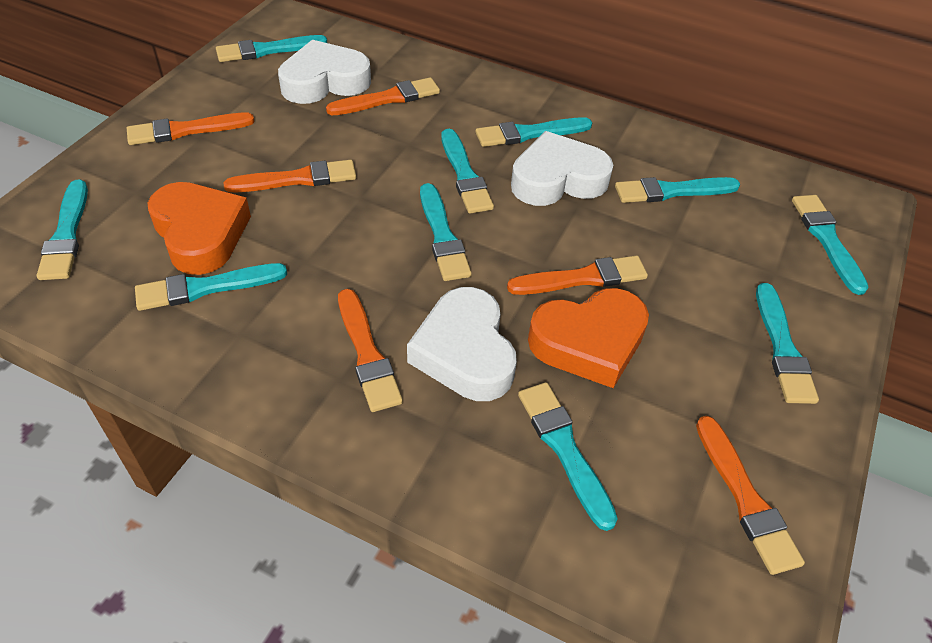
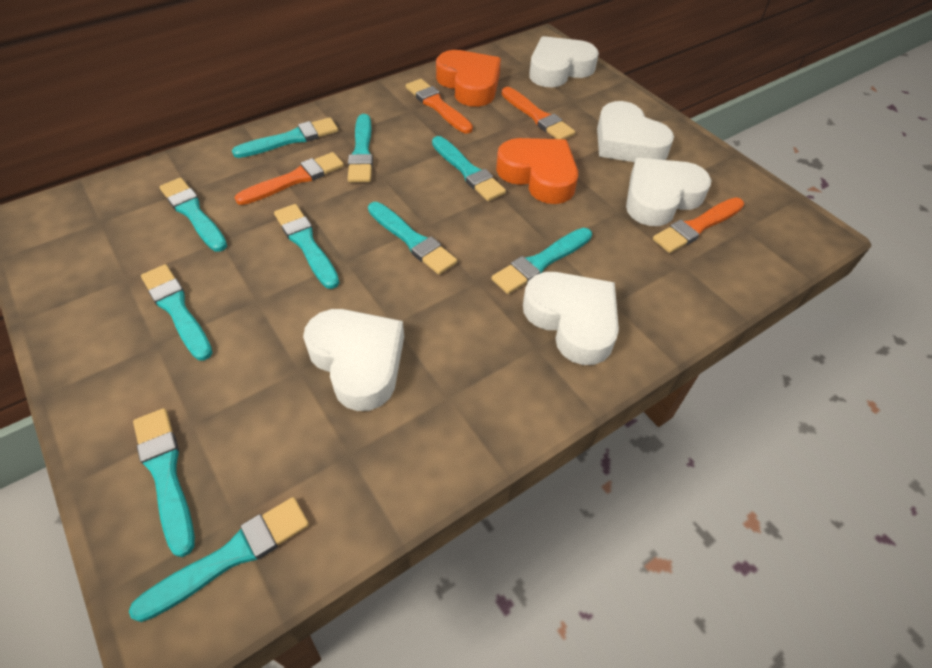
orange brush: [127,113,255,145] [223,160,356,193] [326,77,440,115] [338,289,403,412] [507,255,648,295] [696,416,805,575] = 6 -> [235,152,344,205] [406,79,473,134] [502,87,575,139] [653,197,744,253] = 4
white heart: [278,40,371,104] [407,287,517,401] [511,131,613,206] = 3 -> [303,309,404,411] [523,272,619,365] [529,36,599,87] [597,101,674,162] [626,158,712,226] = 5

